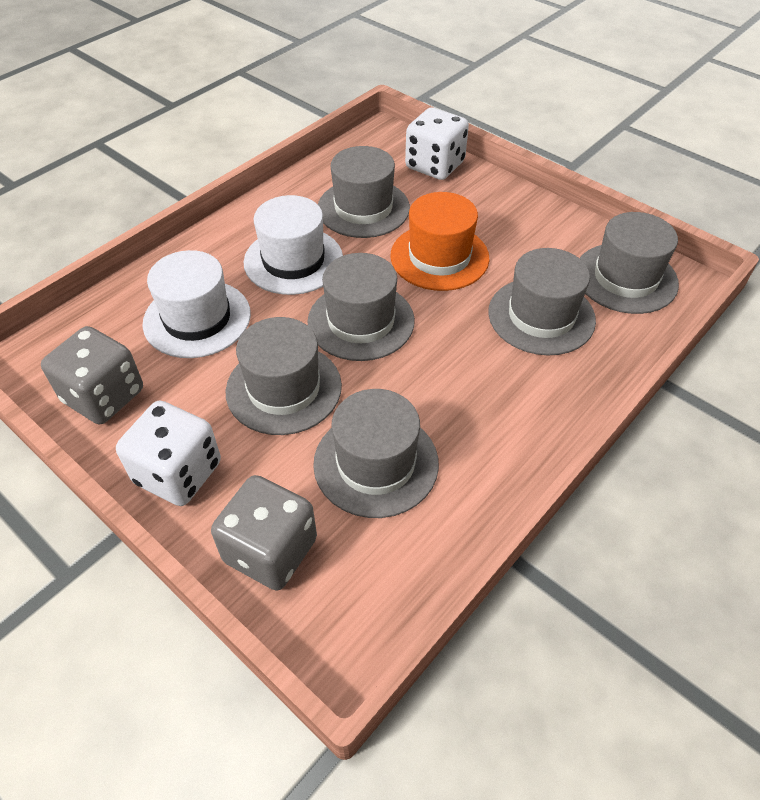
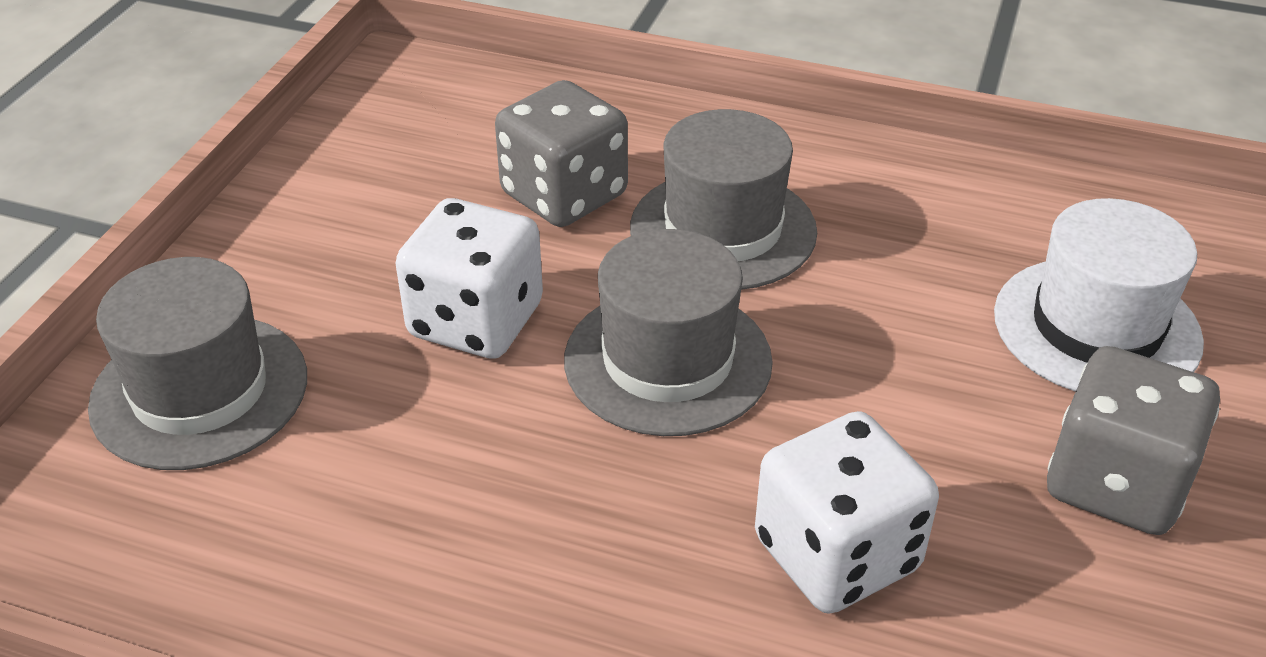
grey hat: [226,317,342,435] [307,253,415,361] [313,389,439,518] [318,146,410,238] [488,248,596,355] [580,212,679,314] = 6 -> [88,257,307,470] [564,229,773,436] [630,109,817,290] = 3
orange hat: [390,192,490,291] = 1 -> none = 0
white hat: [143,250,251,358] [244,195,343,295] = 2 -> [994,198,1204,392] = 1

